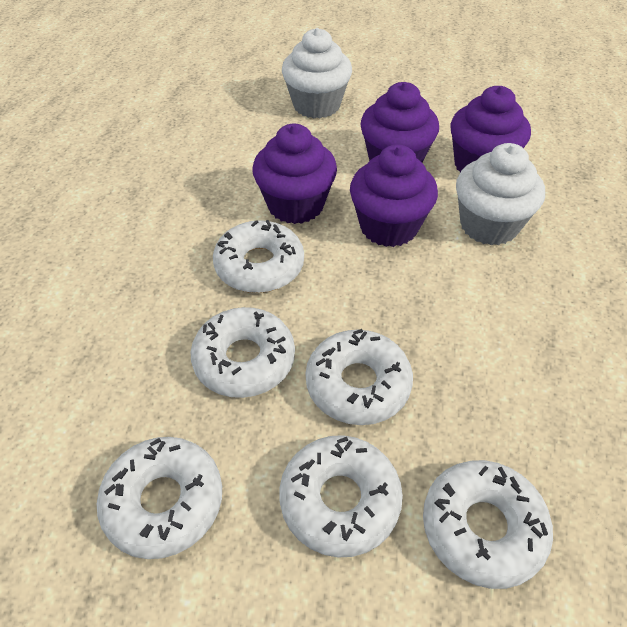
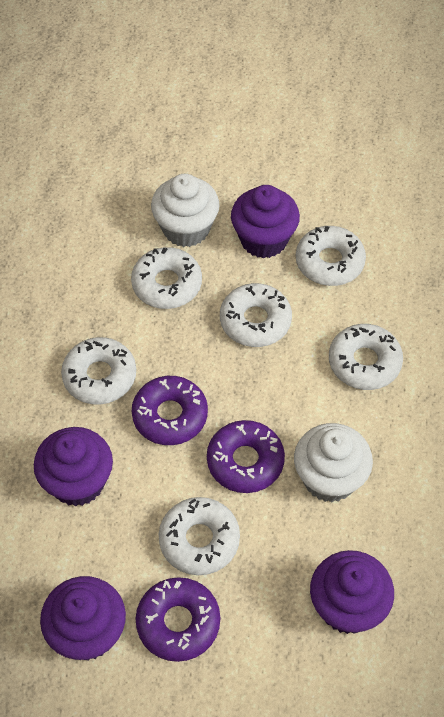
purple donut: none = 0 -> [132,376,208,445] [136,577,220,662] [207,420,285,493] = 3

